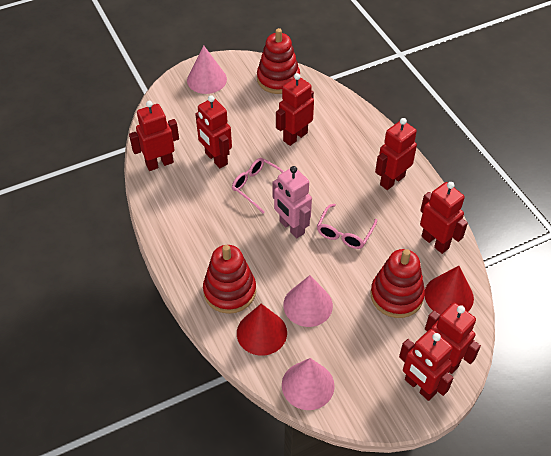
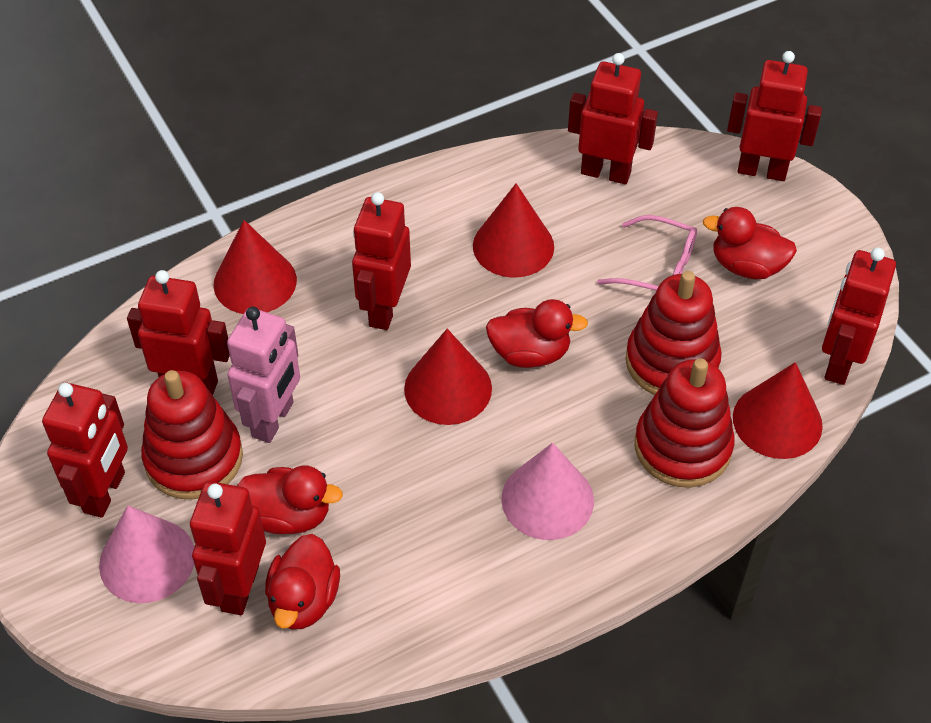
pink cone: [187,46,227,94] [282,358,335,410] [283,275,333,327] = 3 -> [99,506,194,603] [501,443,594,540] = 2
pink glasses: [232,158,284,214] [317,204,377,249] = 2 -> [597,215,697,291] = 1
red cone: [237,304,287,356] [425,266,474,315] = 2 -> [213,220,297,314] [404,329,492,425] [473,184,554,278] [733,362,823,459] = 4
red duck: none = 0 -> [237,465,343,534] [265,534,340,629] [486,299,588,368] [703,207,797,280] = 4

